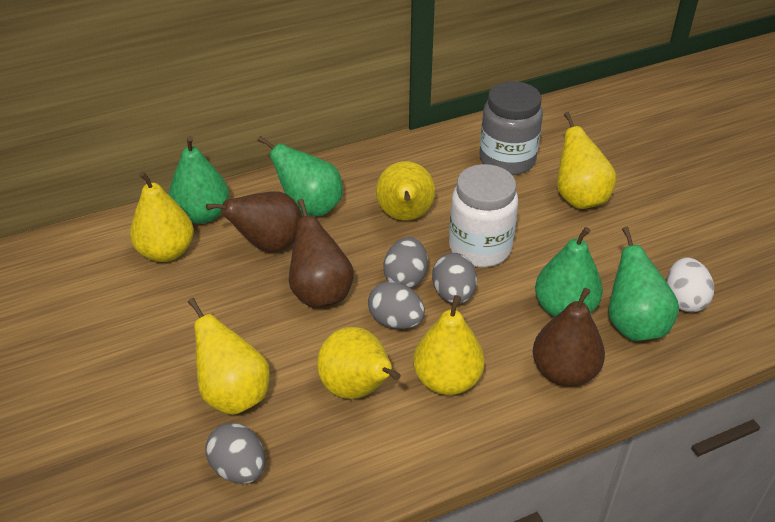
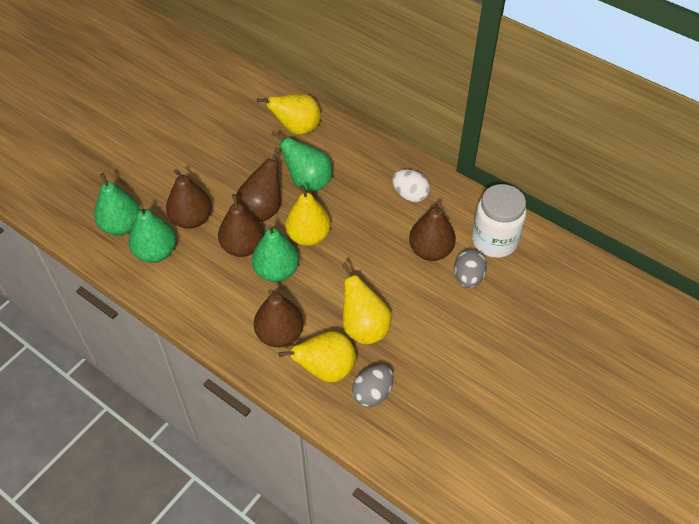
brown pear: [206,191,302,252] [289,199,354,308] [533,288,605,387] = 3 -> [166,169,212,229] [218,194,264,257] [236,147,280,222] [254,289,304,347] [409,203,456,261] = 5
grey egg: [205,423,265,484] [368,281,425,329] [383,237,428,289] [432,253,477,304] = 4 -> [352,365,394,407] [454,249,487,288] = 2
grey jar: [480,81,543,175] = 1 -> none = 0
yellow pear: [130,171,194,262] [188,298,270,415] [317,327,401,399] [376,161,435,220] [413,295,485,395] [557,112,617,209] = 6 -> [257,94,321,135] [278,331,356,383] [285,185,331,246] [342,262,391,345] = 4

